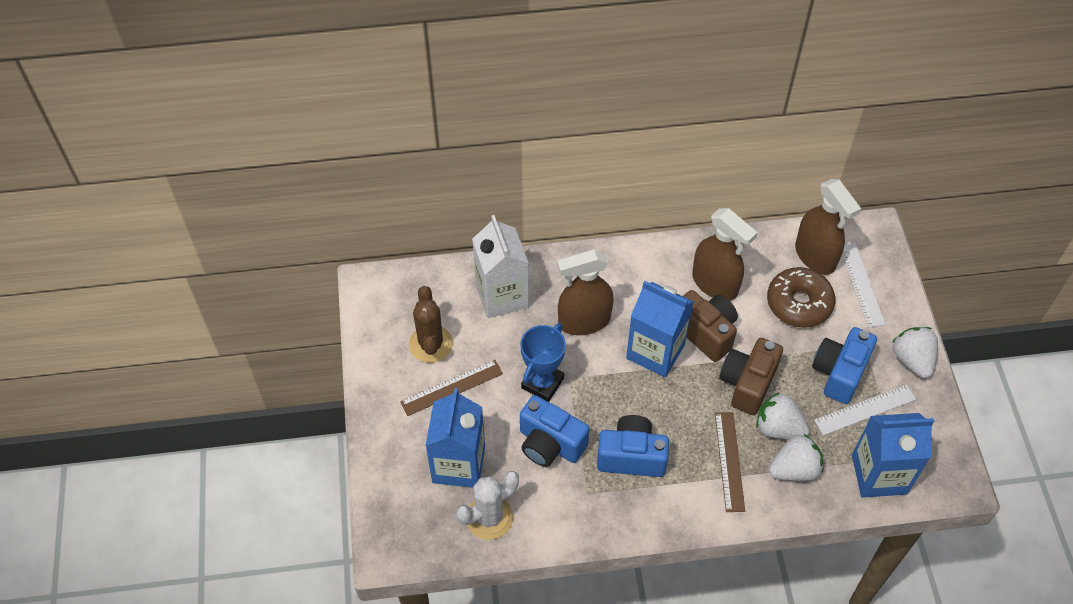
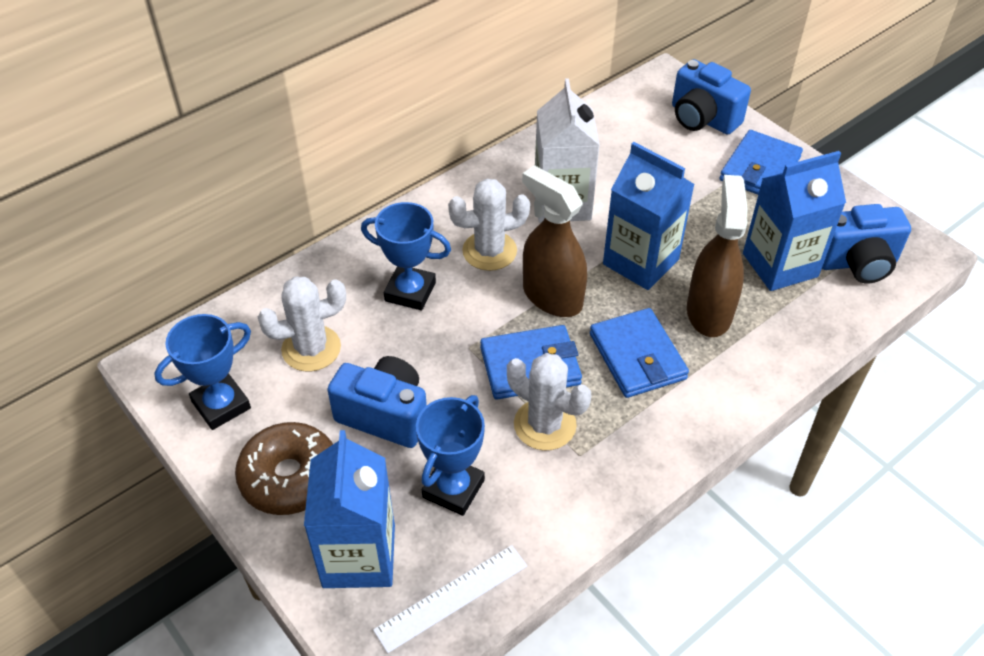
blue trophy: [520,323,566,402] = 1 -> [154,314,251,430] [361,202,451,310] [416,395,485,516] = 3
blue wallet: none = 0 -> [480,325,582,400] [590,308,689,398] [720,130,803,195] = 3
brown cactus: [409,286,453,363] = 1 -> none = 0
brown camera: [683,290,738,362] [719,338,783,415] = 2 -> none = 0
brown ruler: [400,360,503,416] [715,412,745,512] = 2 -> none = 0
brown spray bottle: [557,249,614,335] [692,208,758,301] [795,179,861,275] = 3 -> [522,165,587,317] [687,175,748,337] = 2
white cactus: [456,471,519,540] = 1 -> [258,277,346,372] [448,179,530,271] [507,353,591,451] = 3
white ruler: [814,385,916,436] [842,242,886,328] = 2 -> [373,545,528,653] = 1
white strawberry: [756,392,810,439] [769,434,823,481] [893,327,938,378] = 3 -> none = 0

